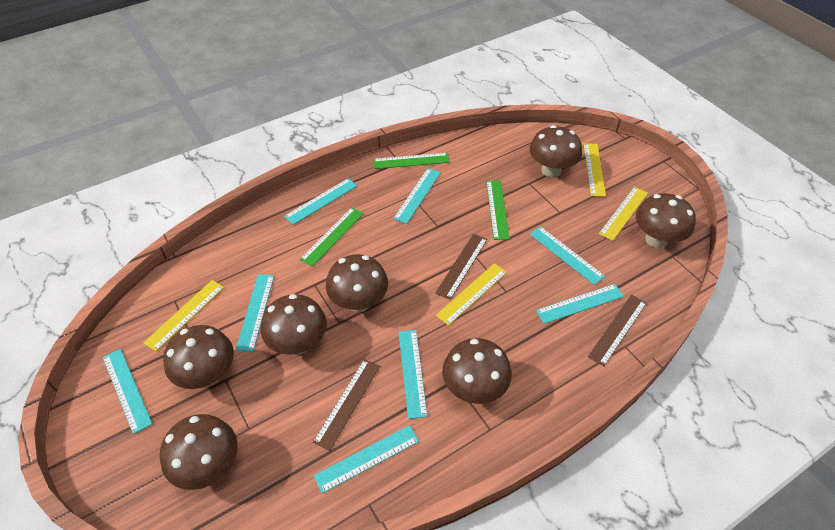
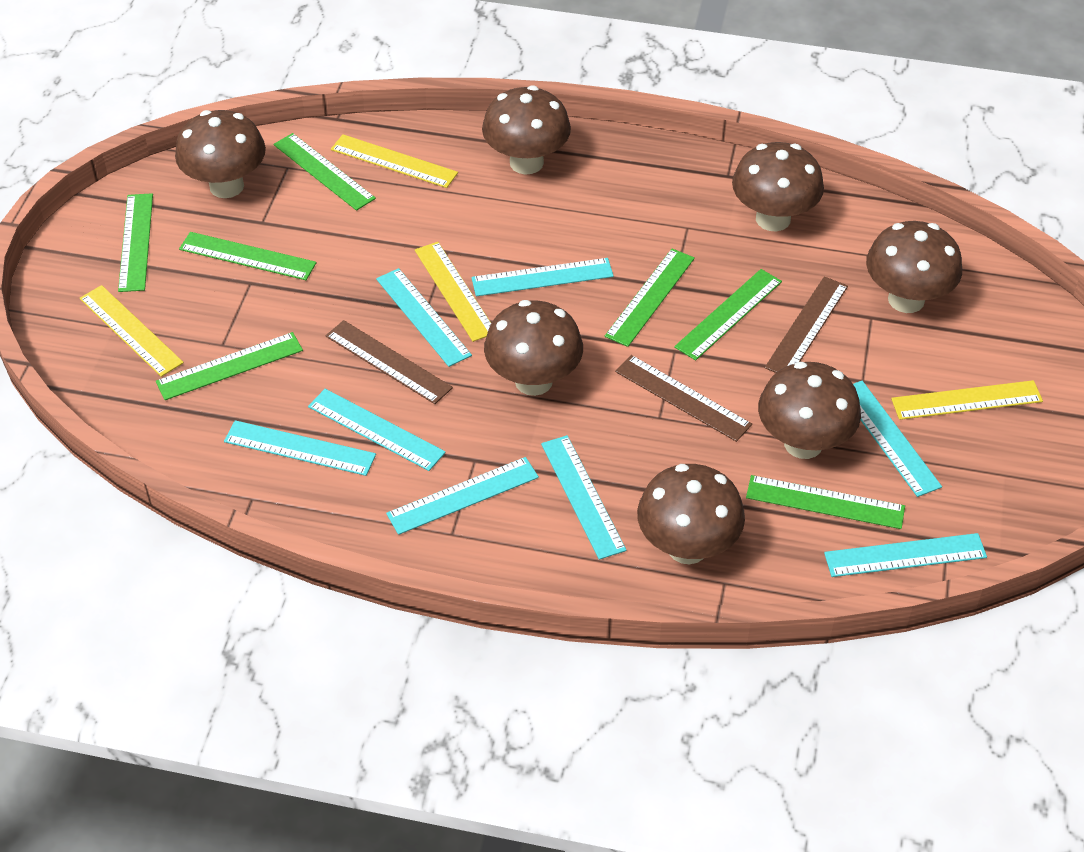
green ruler: [300,207,364,267] [373,153,450,169] [486,181,510,240] = 3 -> [118,193,153,292] [156,332,303,400] [179,232,316,280] [274,133,376,211] [605,249,695,347] [674,269,782,361] [746,475,905,529] = 7

